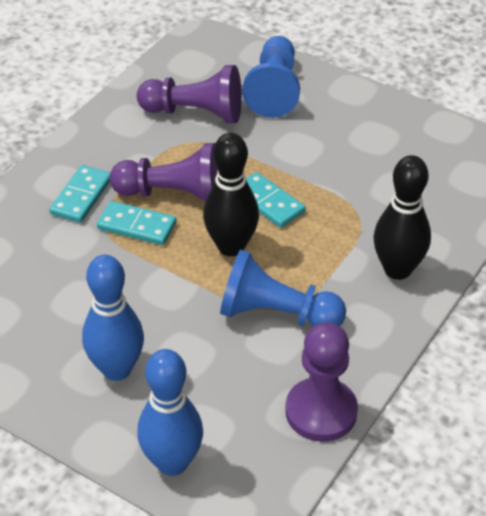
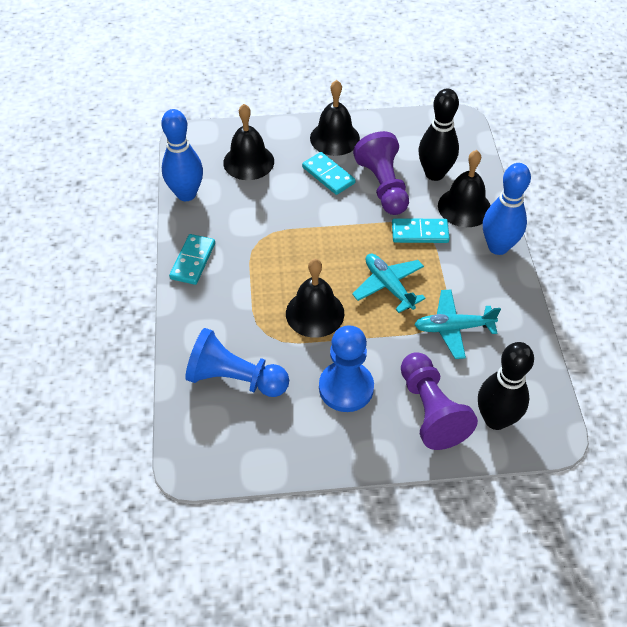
black bell: none = 0 -> [223,104,274,180] [286,259,344,338] [310,80,360,156] [438,150,491,227] = 4
purple pawn: [110,143,218,202] [137,65,242,123] [285,322,358,442] = 3 -> [353,131,409,215] [401,352,478,450] = 2
turquoise plane: none = 0 -> [352,254,426,313] [414,290,501,359] = 2

